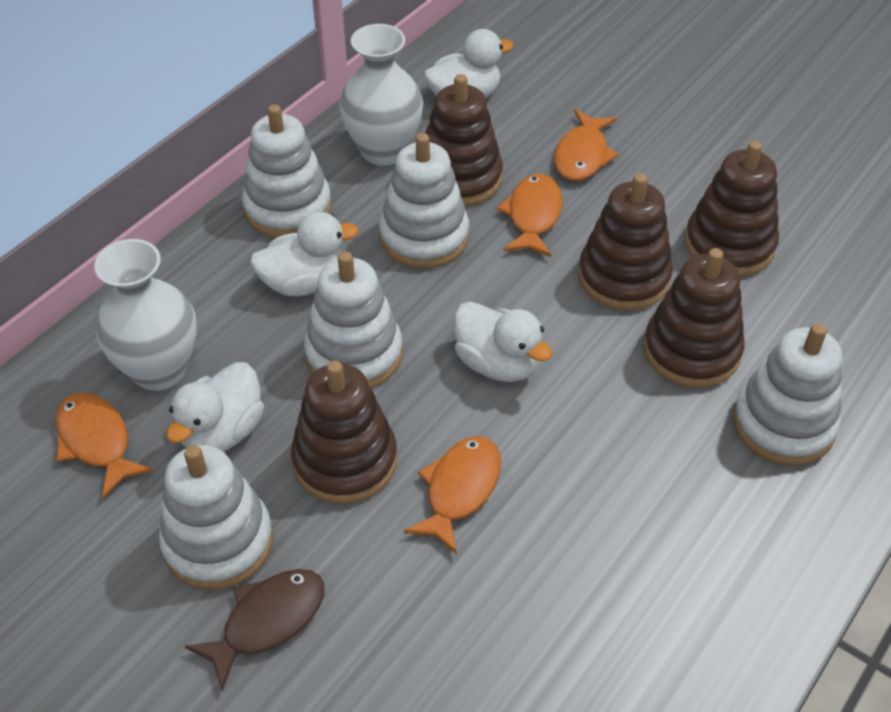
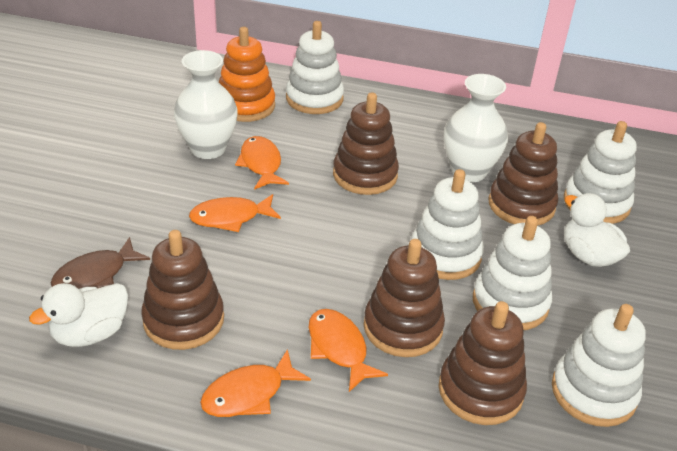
orange stacking toy: none = 0 -> [219,27,275,122] = 1
white duck: [166,362,264,452] [250,212,358,297] [424,29,514,99] [454,302,553,382] = 4 -> [29,283,128,347] [564,193,630,267] = 2

